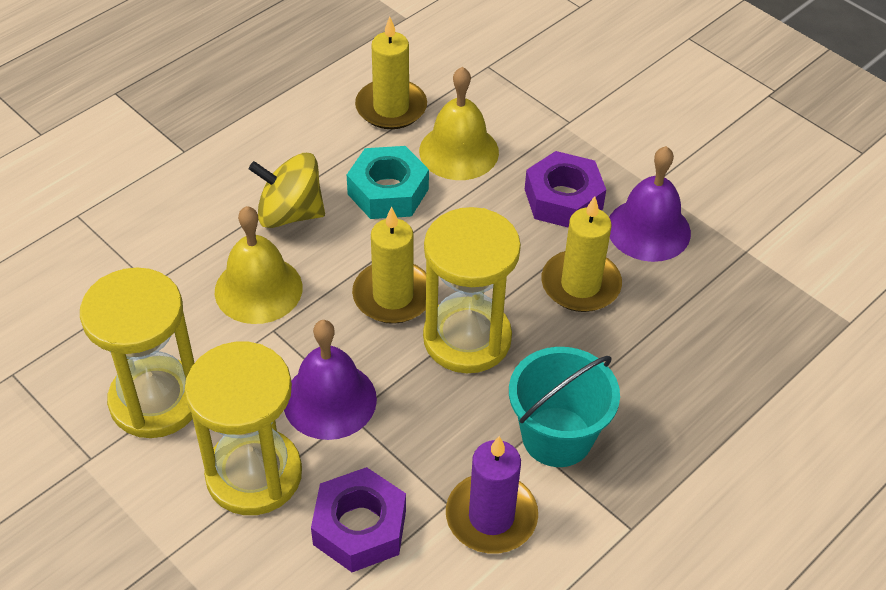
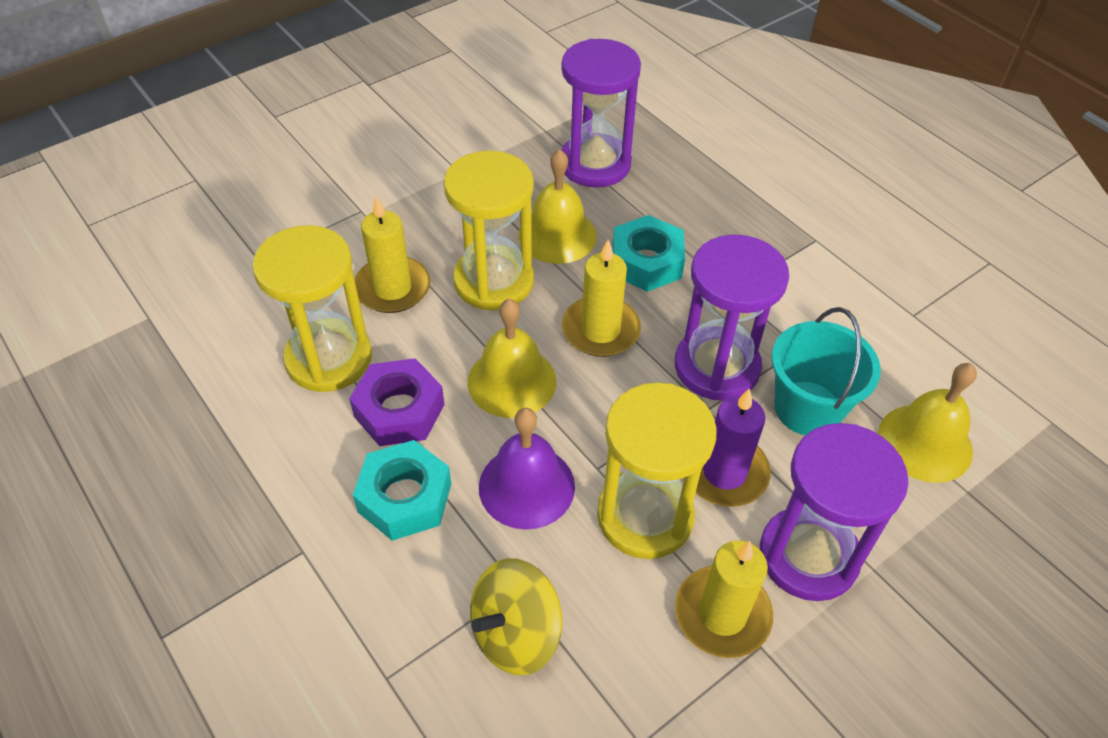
purple bell: [284,320,377,440] [609,146,691,262] = 2 -> [479,408,575,529] = 1
purple hourglass: none = 0 -> [561,39,641,188] [675,234,789,401] [760,423,909,601] = 3
purple nut: [311,467,406,572] [525,151,606,228] = 2 -> [349,358,445,446] = 1
turquoise nut: [347,146,429,219] = 1 -> [353,440,451,541] [612,215,685,292] = 2
yellow bell: [215,206,302,324] [419,67,499,180] = 2 -> [468,299,556,418] [518,149,597,264] [878,363,977,483] = 3

